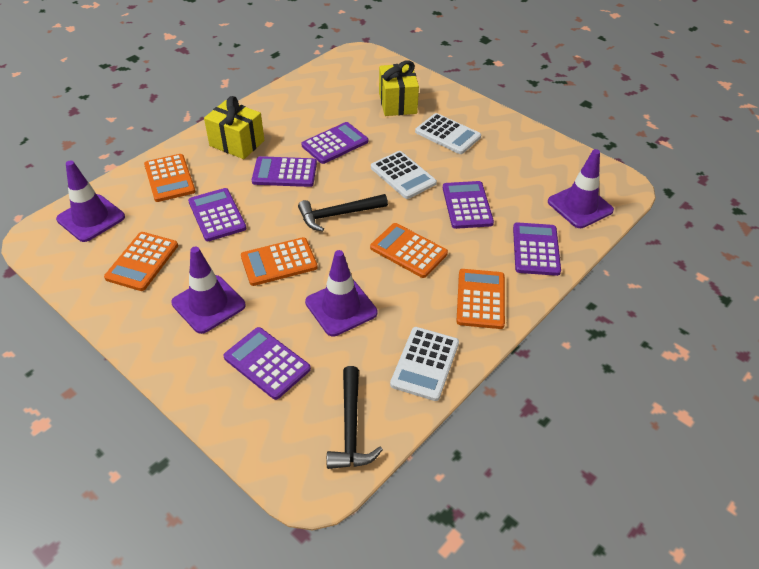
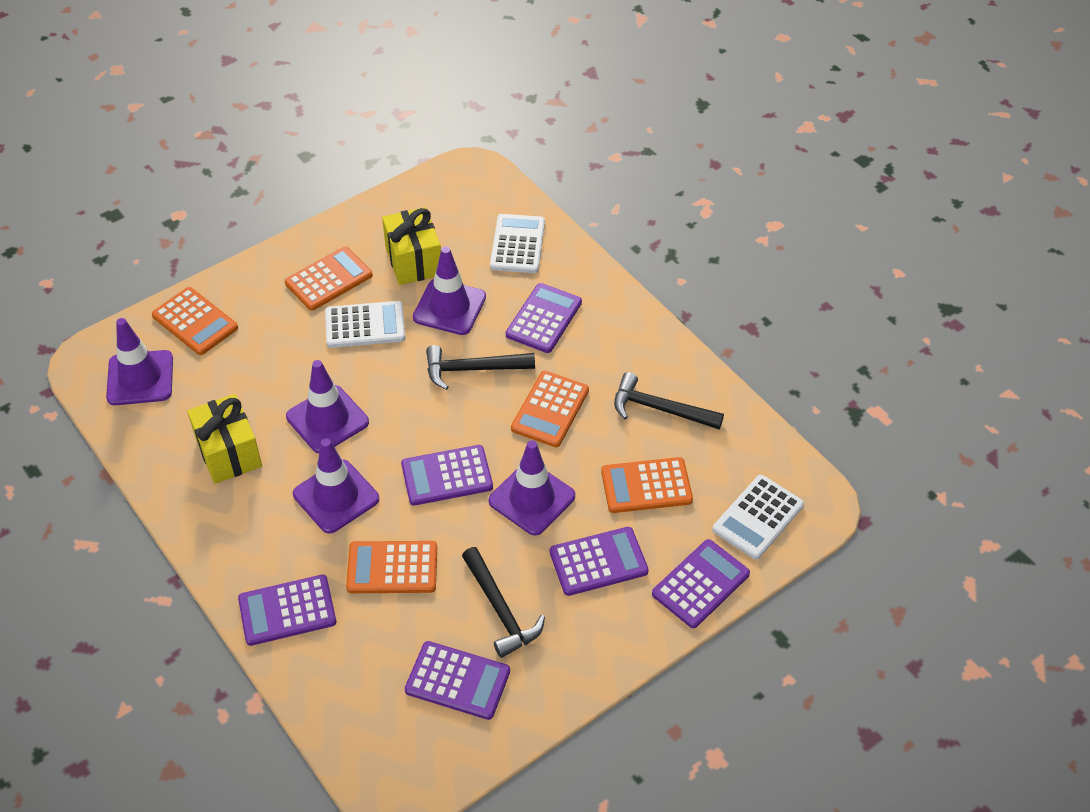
black hammer: [298,194,388,231] [327,366,383,469] = 2 -> [426,345,535,390] [462,547,545,658] [614,372,724,429] = 3
purple traffic cone: [56,160,125,242] [171,247,246,334] [305,250,377,337] [548,149,614,228] = 4 -> [106,318,173,405] [286,360,369,453] [293,438,379,534] [413,246,486,335] [489,441,575,536] = 5

